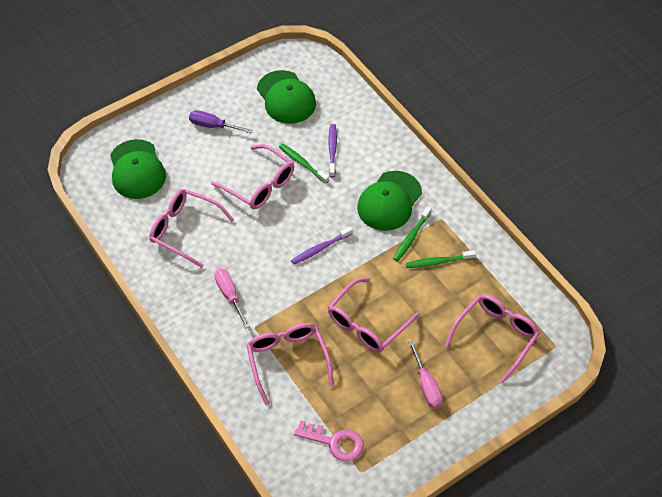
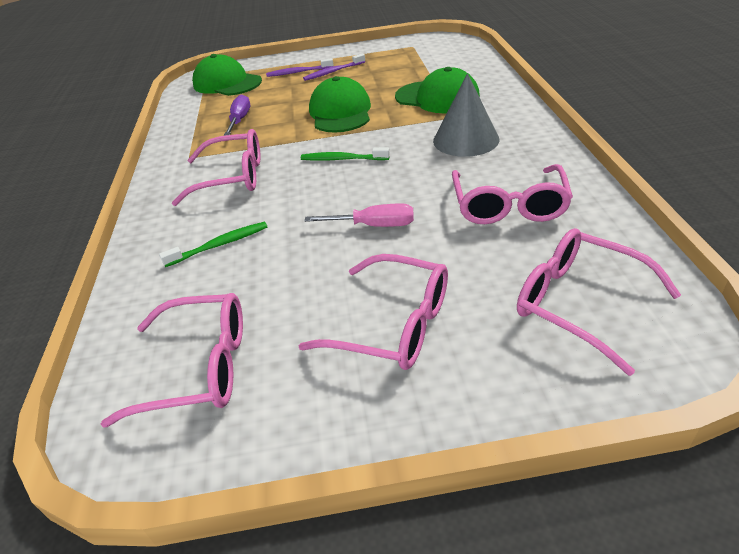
green toothbrush: [279,143,329,184] [393,206,432,261] [406,250,476,268] = 3 -> [159,222,267,267] [301,147,390,161] = 2
grey cone: none = 0 -> [433,73,499,157] = 1
pink key: [294,420,364,462] = 1 -> none = 0
pink screwdriver: [214,268,250,329] [408,341,443,408] = 2 -> [304,203,414,227] = 1

